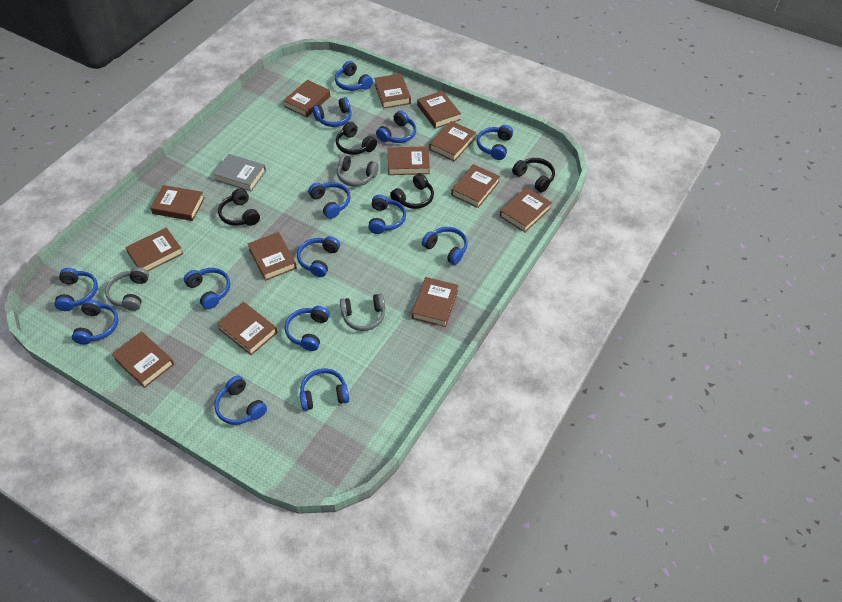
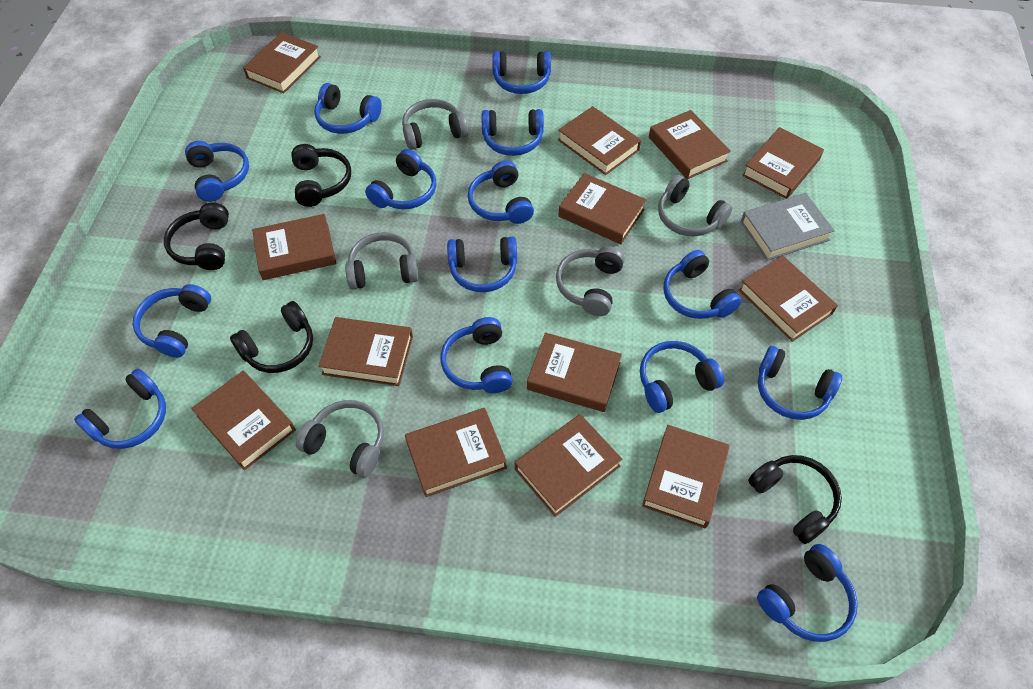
grey headphones: [105,267,149,311] [337,155,379,187] [340,294,385,331] = 3 -> [296,400,384,478] [345,232,419,289] [402,99,468,150] [556,246,625,316] [658,175,732,236] = 5

